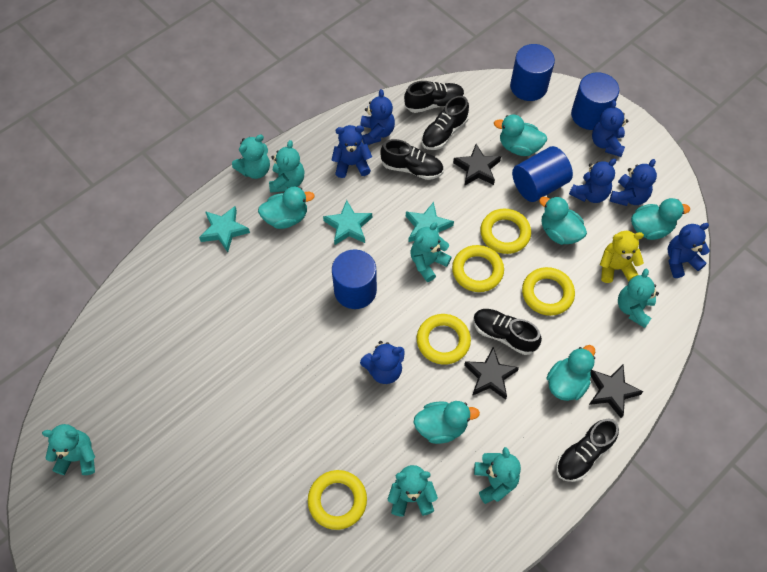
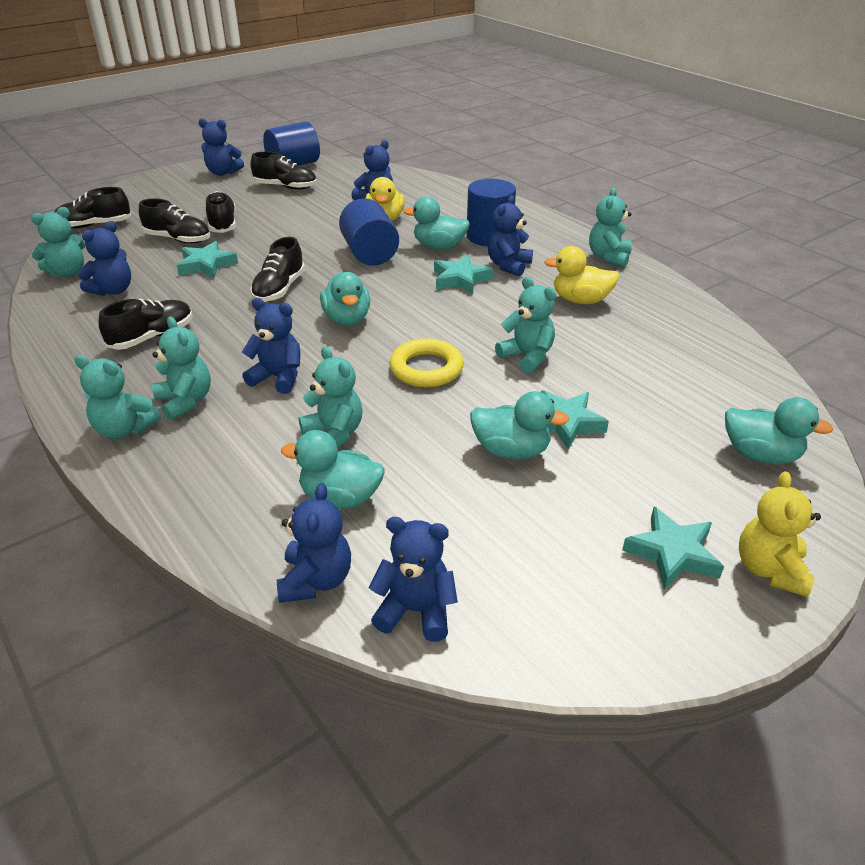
black shoe: [380,139,444,180] [404,81,465,113] [421,96,469,150] [473,309,542,355] [556,418,619,482] = 5 -> [54,187,131,228] [98,299,193,350] [139,199,210,244] [205,191,236,233] [250,152,316,190] [250,237,305,302] = 6
black star: [453,144,501,186] [464,347,519,400] [589,365,644,418] = 3 -> none = 0
blue cylinder: [332,249,377,309] [510,44,555,101] [512,146,573,202] [571,72,619,130] = 4 -> [263,121,320,166] [339,198,399,266] [467,179,516,246] = 3
turquoise duck: [258,187,314,229] [414,401,480,444] [494,114,547,156] [539,196,587,245] [546,345,595,401] [631,198,690,240] = 6 -> [281,430,384,509] [320,272,370,325] [404,196,470,250] [470,391,569,459] [725,397,833,464] = 5
turquoise star: [199,206,250,252] [323,200,372,245] [406,202,454,242] = 3 -> [177,241,238,278] [434,255,493,294] [541,390,609,450] [622,507,724,589] = 4
turquoise teddy bear: [42,424,95,475] [232,135,270,179] [269,140,305,193] [388,465,438,517] [411,222,452,282] [474,447,521,504] [618,269,659,328] = 7 -> [31,207,86,277] [74,355,161,439] [152,317,211,420] [299,346,363,448] [495,277,556,373] [589,188,632,267] = 6
yellow duck: none = 0 -> [365,177,405,221] [544,246,619,304] = 2
yellow ring: [308,470,367,530] [417,314,471,365] [452,245,504,292] [480,209,531,254] [522,267,575,316] = 5 -> [390,338,464,387] = 1

